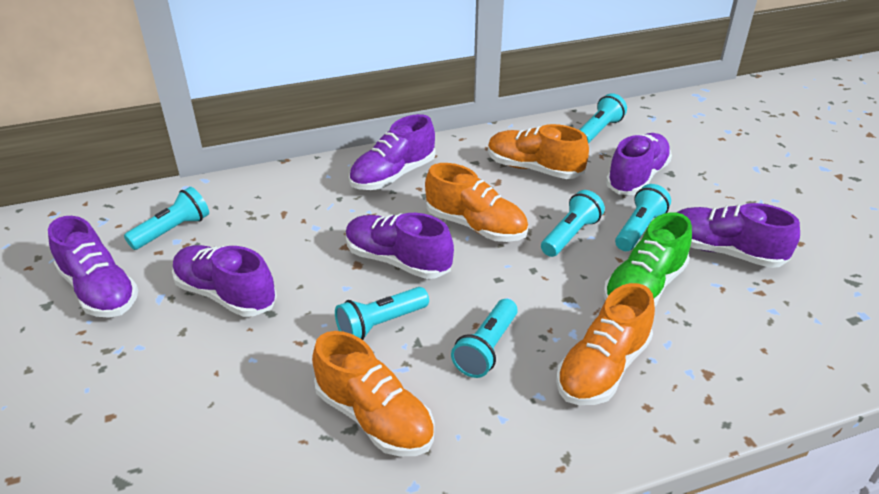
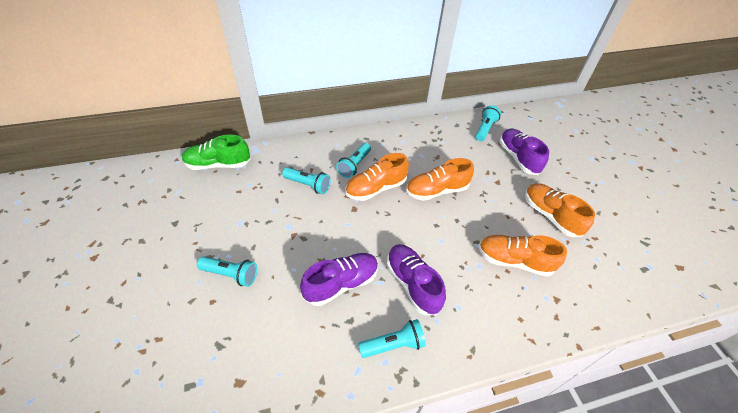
purple shoe: [48,216,138,318] [172,245,277,317] [346,213,454,279] [349,114,435,190] [606,133,672,195] [676,203,800,268] = 6 -> [300,253,378,306] [387,244,446,315] [500,129,549,175] = 3
turquoise flashlight: [124,187,209,250] [335,287,429,340] [451,299,518,378] [541,190,605,257] [579,93,627,143] [615,184,671,251] = 6 -> [197,256,257,287] [282,167,331,194] [336,143,371,178] [358,319,426,358] [475,105,501,141] = 5

